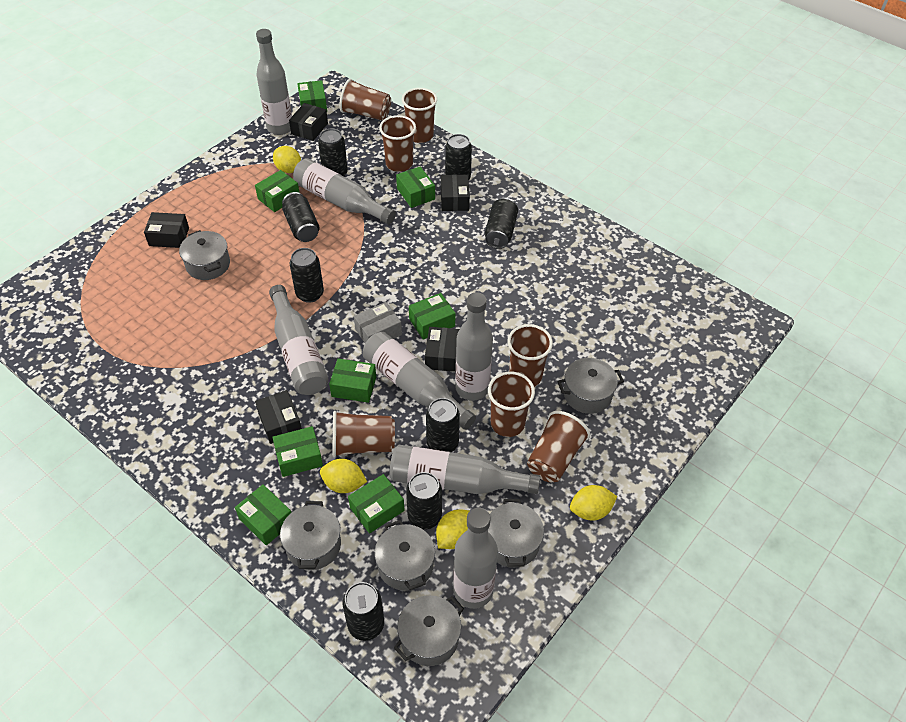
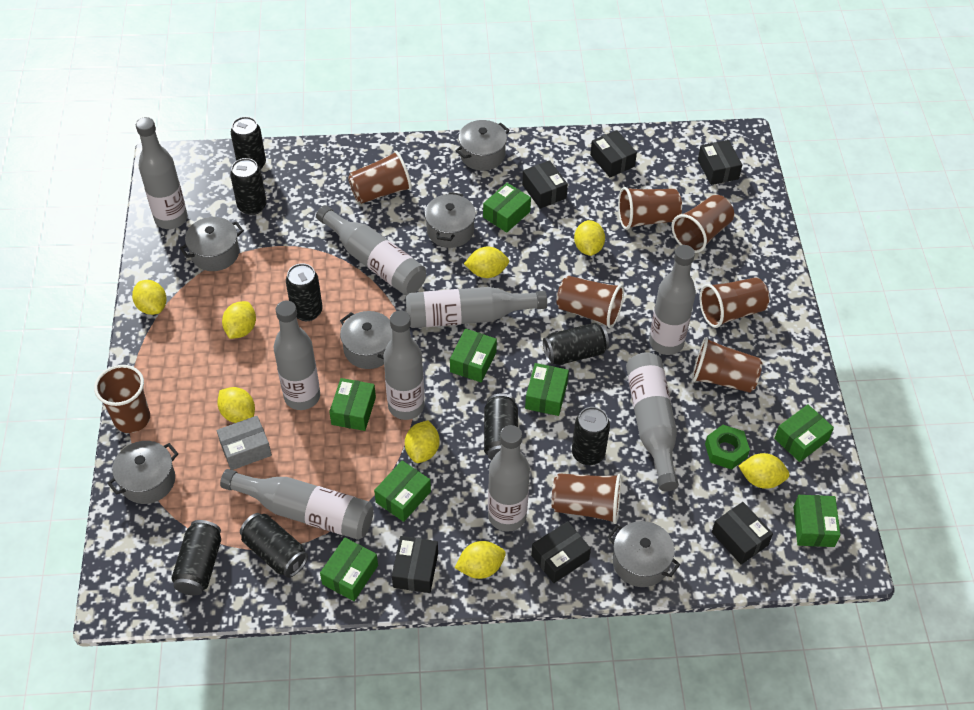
black box: [144,212,189,248] [255,390,302,444] [289,103,328,141] [425,327,460,372] [441,175,470,211] = 5 -> [392,536,438,593] [522,160,568,209] [531,521,591,583] [590,130,637,177] [698,140,742,185] [712,502,773,565] = 6
brown cup: [333,411,395,457] [340,79,391,121] [379,115,416,172] [402,88,437,143] [488,372,535,437] [508,324,553,387] [527,411,590,482] = 7 -> [94,365,150,433] [348,151,412,204] [551,473,621,524] [556,276,624,328] [618,187,682,230] [672,195,734,253] [692,337,762,393] [700,277,769,328] = 8
green nut: none = 0 -> [705,425,750,469] = 1
grey bottle: [256,29,292,135] [269,285,329,395] [293,158,396,224] [363,332,476,430] [390,445,540,494] [453,508,498,609] [455,292,493,401] = 7 -> [136,117,187,229] [220,469,374,540] [274,301,320,410] [316,205,426,295] [383,310,425,420] [406,287,547,328] [488,425,530,532] [626,352,679,491] [649,245,696,355] = 9
yellow lemon: [273,146,301,173] [320,459,367,493] [436,510,469,549] [570,485,617,521] = 4 -> [132,280,167,315] [217,387,255,423] [222,301,256,339] [405,420,440,463] [455,541,506,579] [464,247,509,278] [574,220,605,256] [738,453,790,489] = 8

